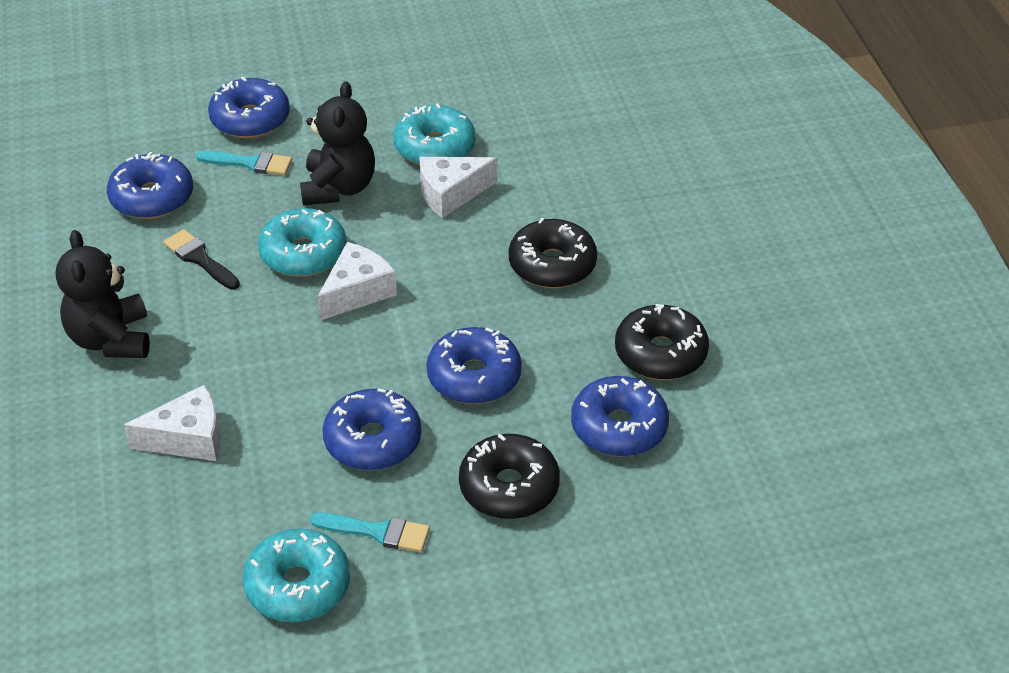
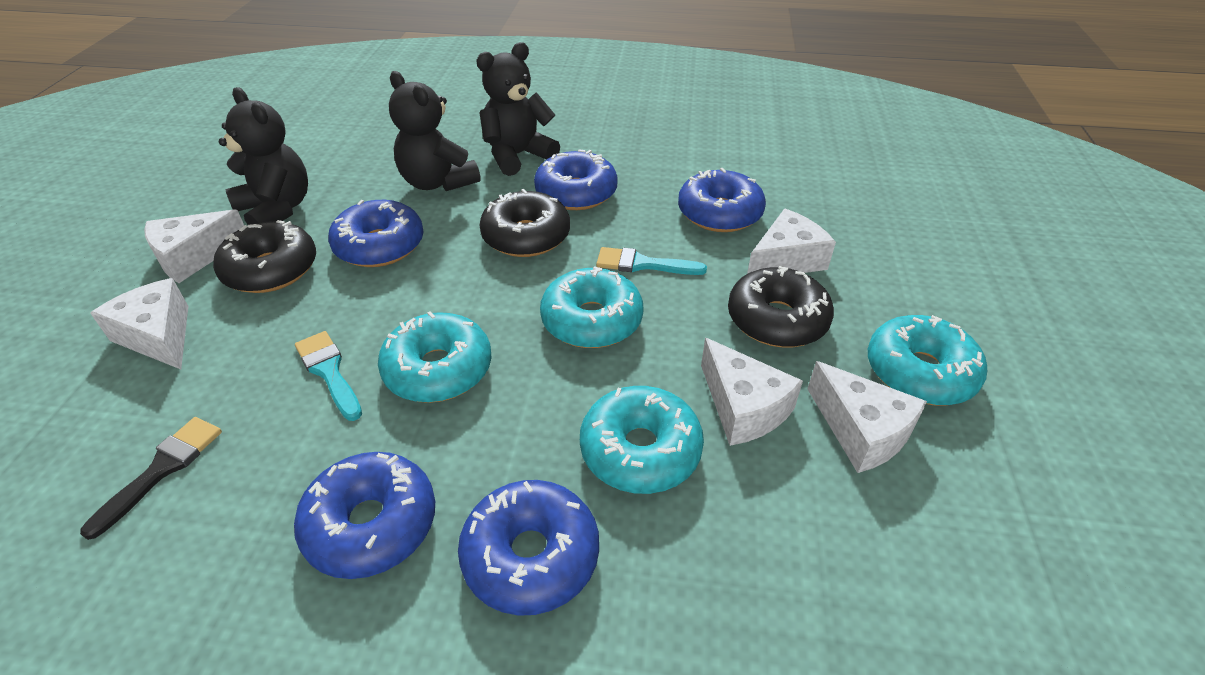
black teddy bear: [56,230,150,358] [300,82,375,205] = 2 -> [219,87,308,225] [389,71,480,191] [476,42,560,176] = 3
turquoise donut: [243,528,350,622] [258,208,347,277] [393,103,476,165] = 3 -> [378,311,491,403] [540,266,644,348] [580,386,704,494] [868,315,987,406] = 4
white cheese: [124,385,221,461] [317,242,397,321] [419,157,497,218] = 3 -> [90,278,188,369] [144,209,244,283] [701,338,803,446] [747,209,836,274] [807,361,927,473] = 5

